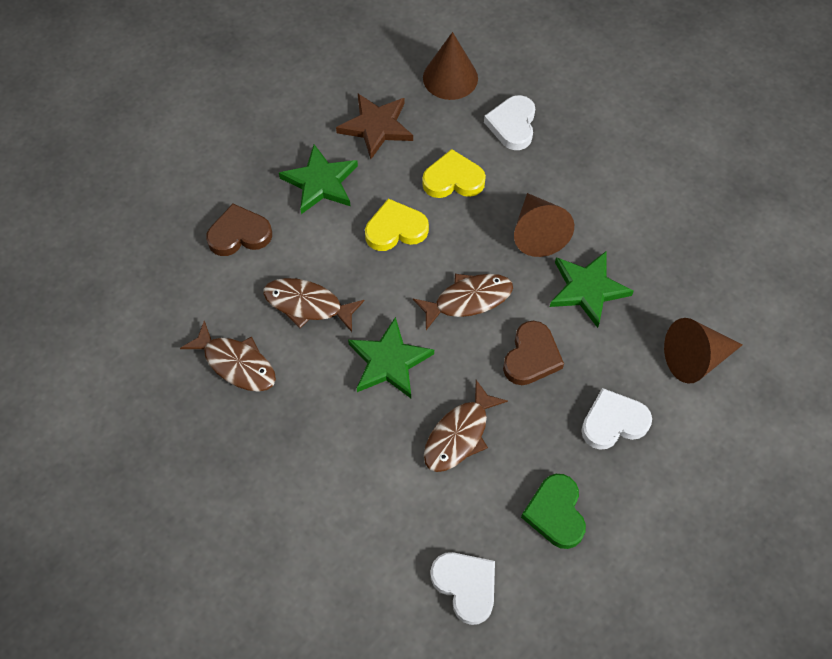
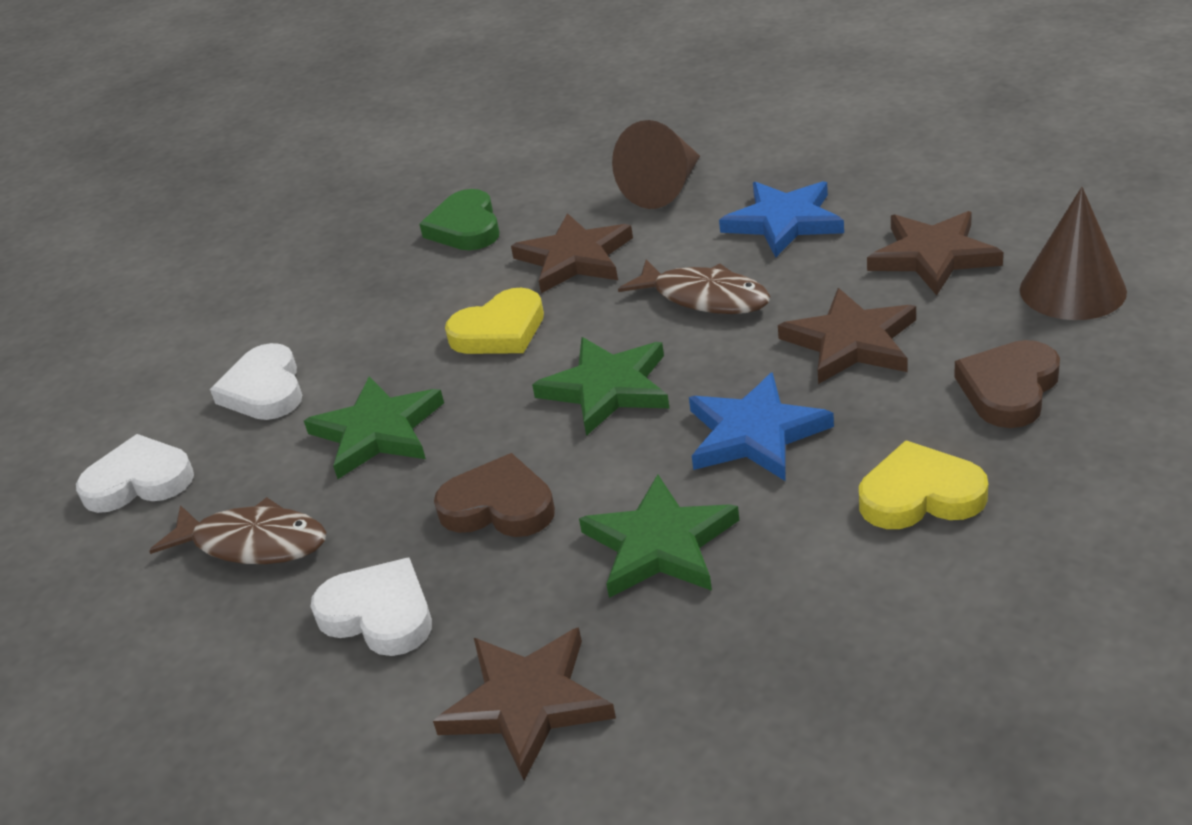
blue star: none = 0 -> [689,372,834,481] [719,181,844,258] = 2
brown cone: [423,32,478,100] [514,193,574,257] [664,318,743,384] = 3 -> [612,120,700,209] [1020,187,1127,320] = 2
brown fish: [180,321,276,392] [263,278,364,332] [413,274,513,330] [424,380,508,472] = 4 -> [149,497,326,564] [618,259,771,314] = 2
brown star: [336,94,413,159] = 1 -> [433,627,616,781] [511,213,633,293] [778,288,916,384] [867,211,1003,295] = 4

